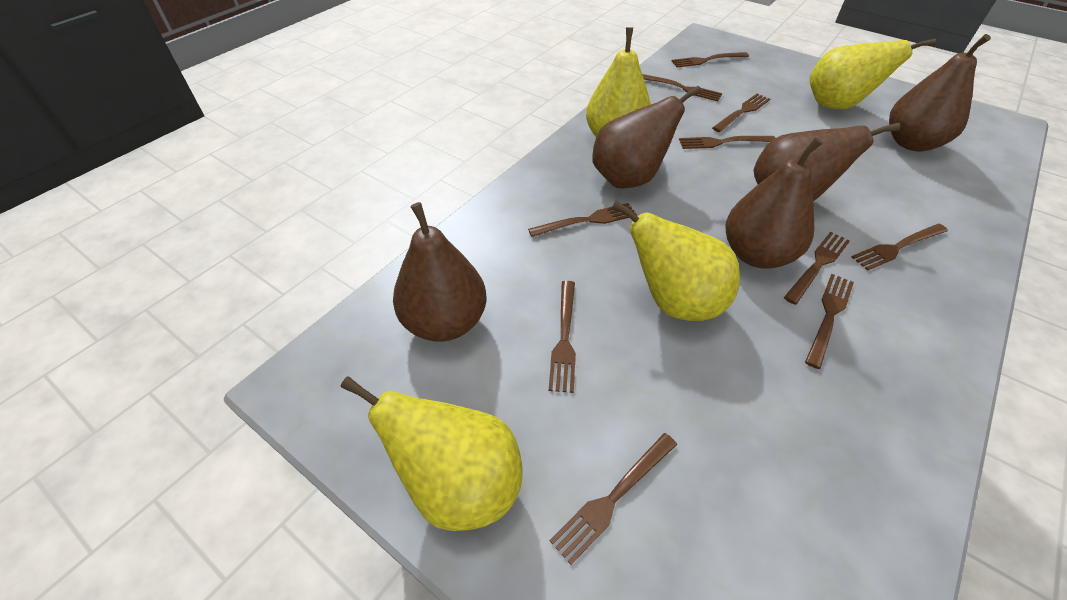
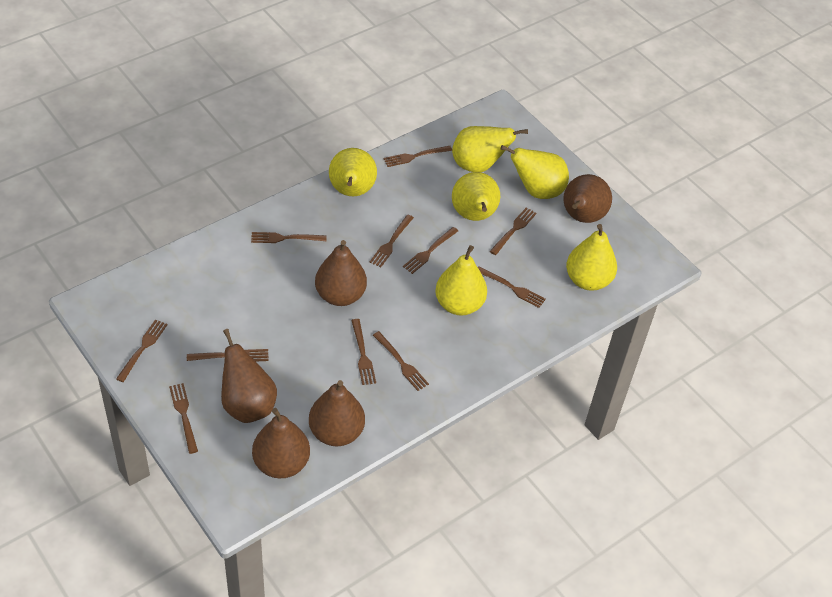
brown fork: [528,203,637,237] [549,281,576,393] [550,433,677,565] [642,74,722,101] [672,52,749,67] [679,136,775,149] [712,94,770,132] [784,232,850,305] [805,274,854,369] [852,224,948,271] = 10 -> [116,319,168,382] [169,383,198,454] [187,349,268,361] [251,232,327,243] [351,319,376,385] [369,215,414,267] [373,331,429,391] [384,146,452,167] [403,227,458,274] [478,266,546,308] [490,208,537,255] = 11
yellow pear: [341,376,523,531] [586,28,651,136] [611,200,740,321] [810,39,936,109] = 4 -> [329,148,377,196] [435,245,487,315] [452,126,528,172] [452,172,500,221] [500,145,569,199] [566,224,617,291] = 6

